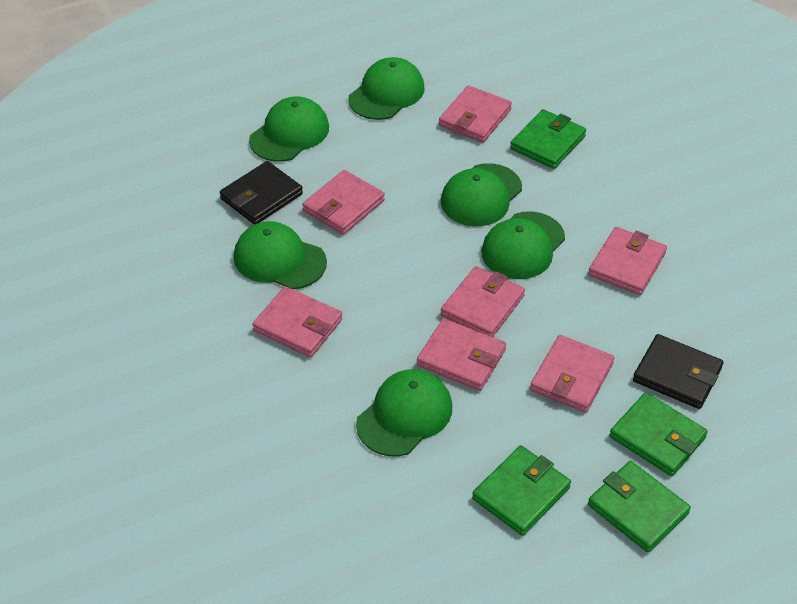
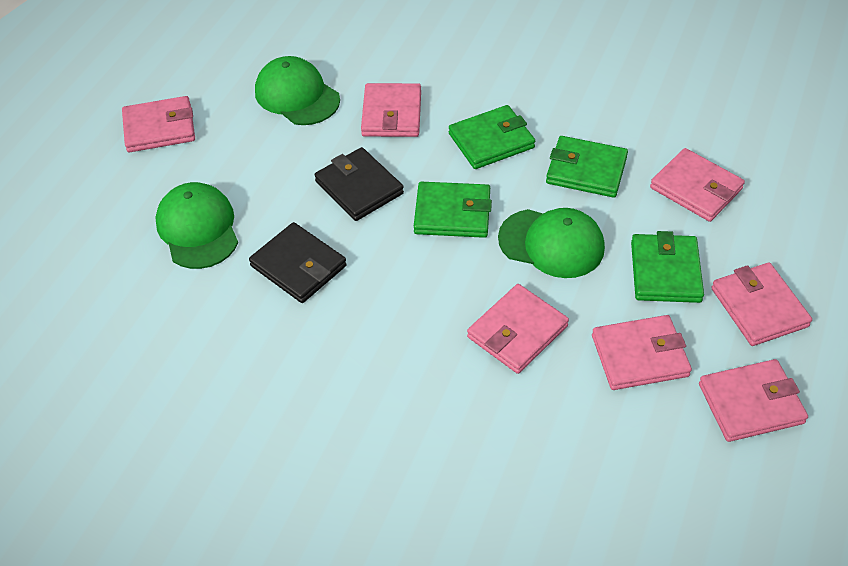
green cap: [234,221,327,289] [249,96,329,162] [348,57,425,120] [356,369,452,456] [441,163,522,226] [481,211,565,279] = 6 -> [155,182,238,269] [255,56,340,125] [498,208,605,278] = 3

